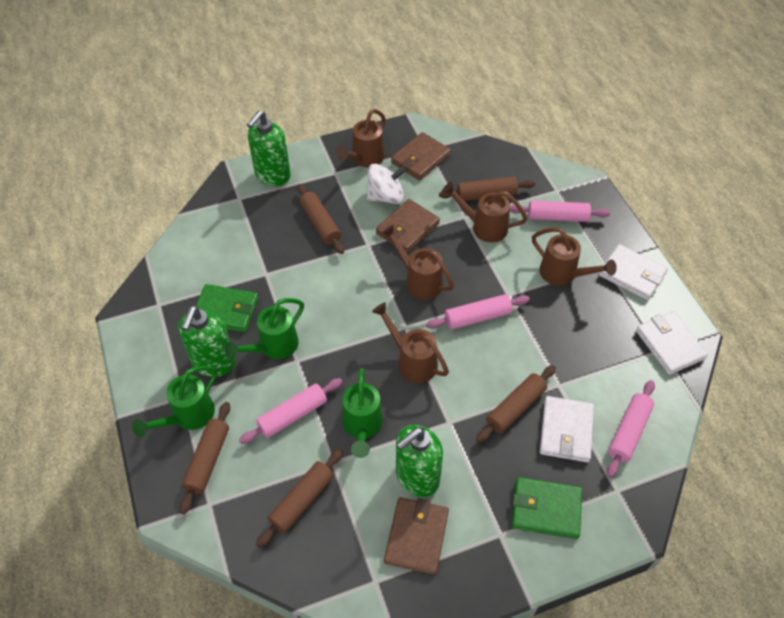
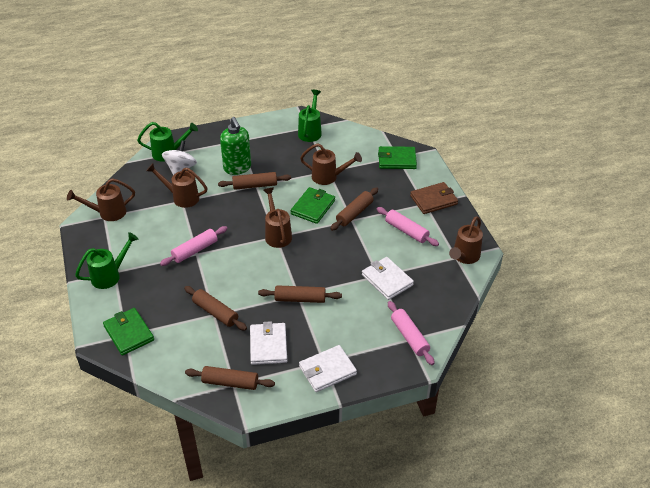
brown wallet: [376,199,440,253] [384,497,449,575] [391,132,451,180] = 3 -> [410,182,458,214] = 1
green soap dispenser: [178,305,235,377] [247,110,291,186] [396,425,443,497] = 3 -> [220,117,251,175] = 1
green wallet: [196,284,259,333] [512,477,582,539] = 2 -> [103,308,154,356] [291,187,335,224] [378,146,417,169] = 3
pink rolling pin: [239,378,342,444] [426,294,530,329] [510,200,610,222] [607,380,655,478] = 4 -> [160,226,227,266] [377,207,439,246] [388,301,435,365] = 3

